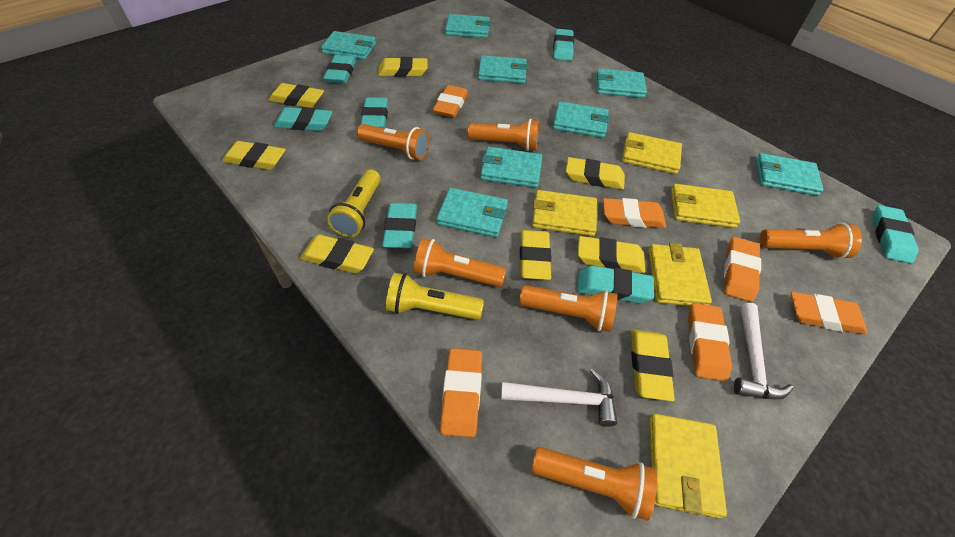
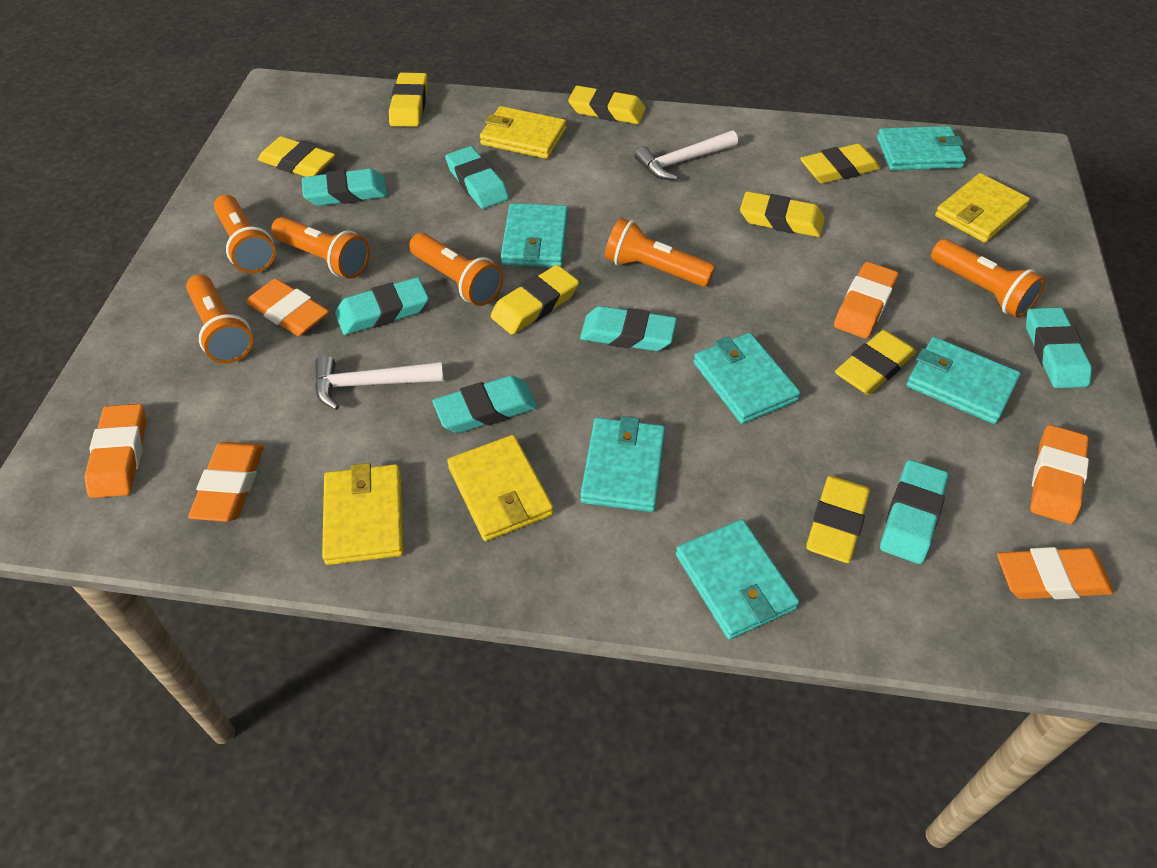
turquoise wallet: [321,31,376,60] [436,188,508,237] [445,14,490,38] [478,55,528,84] [480,147,542,188] [553,101,610,138] [596,68,647,98] [756,153,824,196] = 8 -> [501,203,568,267] [580,416,665,512] [676,519,799,640] [693,333,801,424] [877,126,966,170] [907,337,1021,424] = 6
yellow flashlight: [327,169,381,237] [386,273,484,320] = 2 -> none = 0
yellow wallet: [532,190,597,236] [622,132,682,174] [648,243,712,306] [649,414,727,518] [671,184,740,228] = 5 -> [322,463,404,565] [447,435,554,541] [480,106,566,159] [935,173,1030,243] = 4

